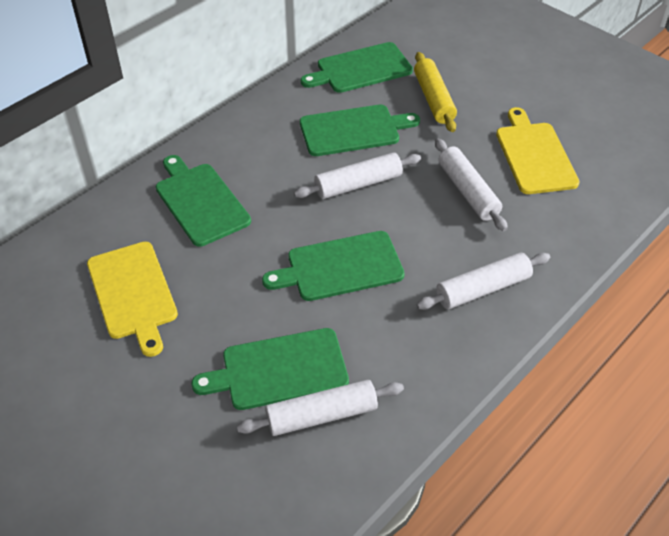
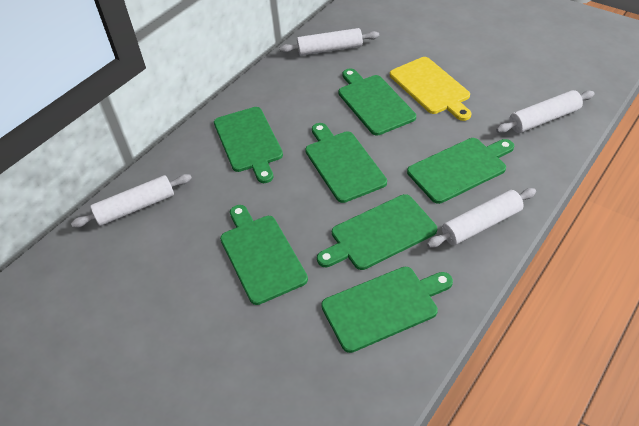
green cutting board: [156,155,251,247] [191,328,349,410] [262,231,405,301] [300,105,420,156] [301,42,413,93] = 5 -> [214,107,283,183] [220,205,308,305] [305,123,387,203] [317,194,437,270] [321,267,453,353] [338,68,416,135] [407,138,514,204] = 7
yellow cutting board: [87,242,178,357] [496,107,580,194] = 2 -> [390,57,471,121] = 1
yellow rolling pin: [414,52,457,132] = 1 -> none = 0

